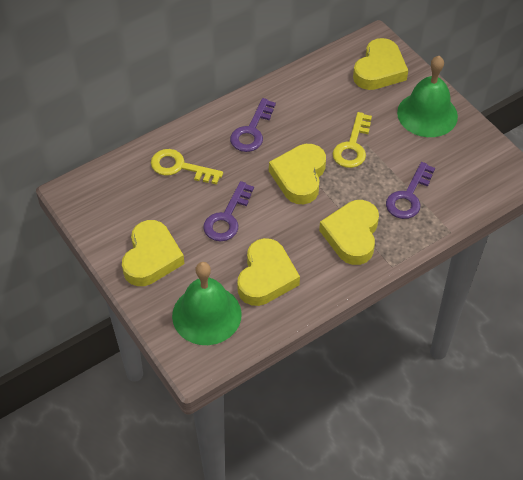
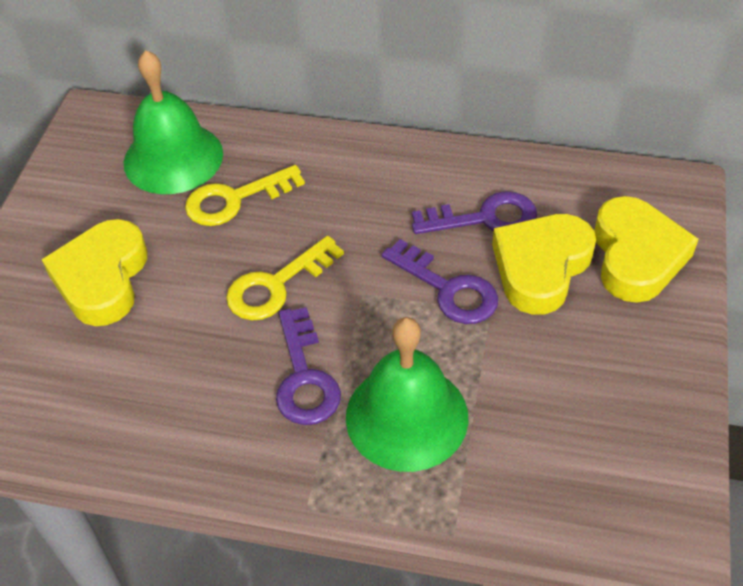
yellow heart: [122,220,185,286] [237,238,300,306] [269,144,326,204] [319,200,379,265] [353,38,408,90] = 5 -> [41,219,147,326] [492,214,596,315] [595,196,699,303] = 3

